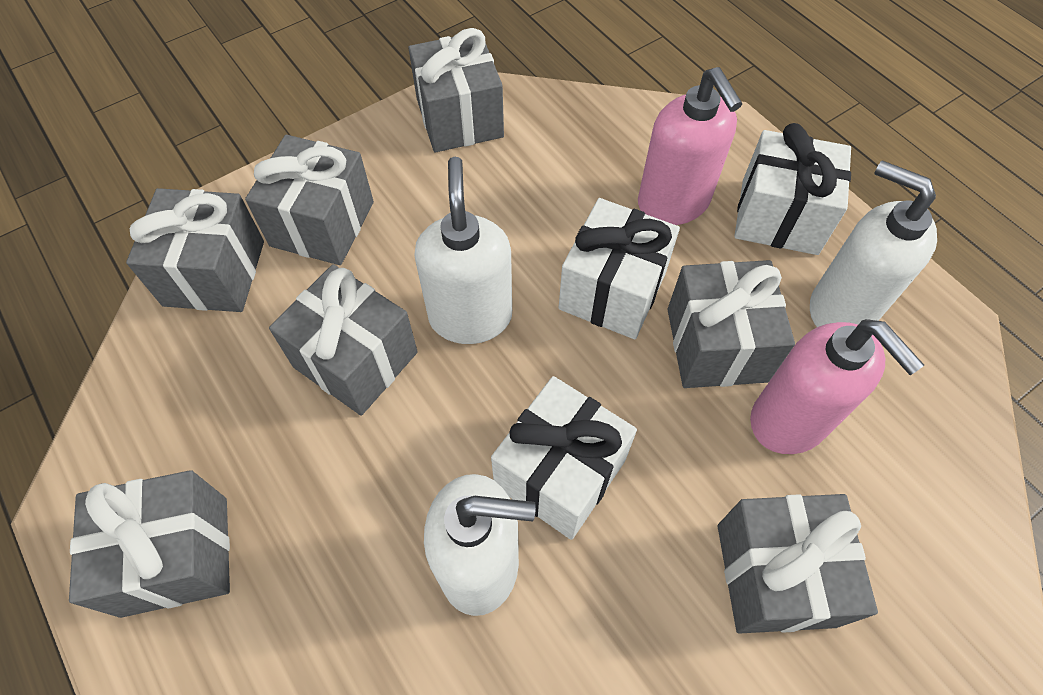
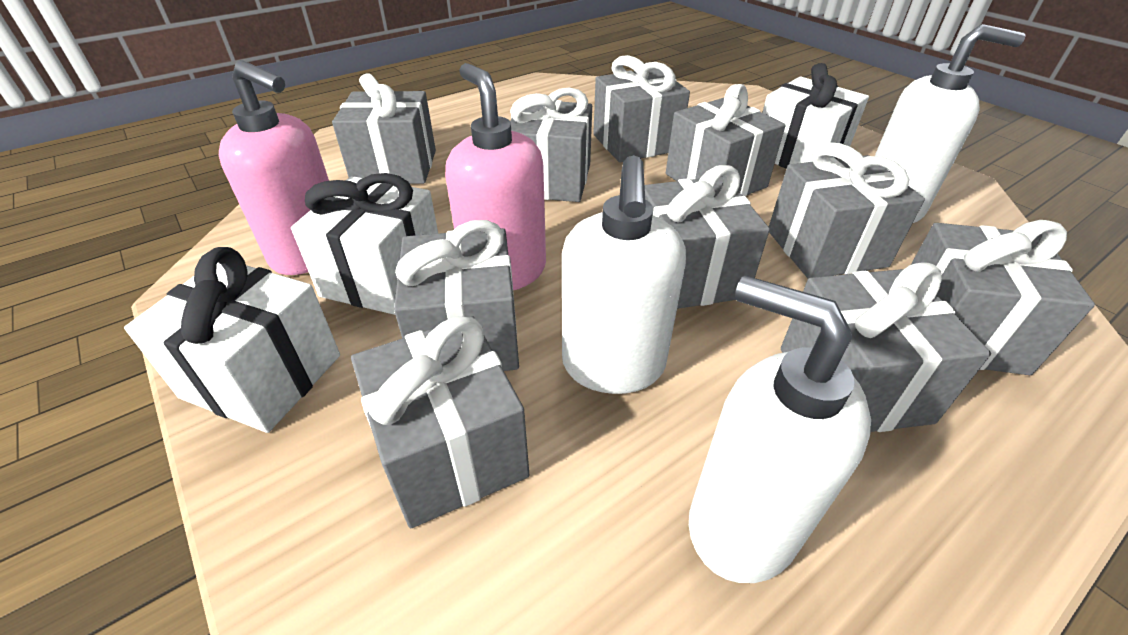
grey gift: [69,470,230,618] [126,188,264,312] [245,135,374,265] [269,264,418,416] [408,28,504,152] [668,260,795,388] [718,494,878,634] = 7 -> [332,73,436,184] [351,316,529,528] [394,220,519,371] [510,87,592,202] [593,55,690,162] [645,165,770,309] [666,84,786,196] [769,142,925,279] [781,262,991,432] [911,220,1095,375] = 10

